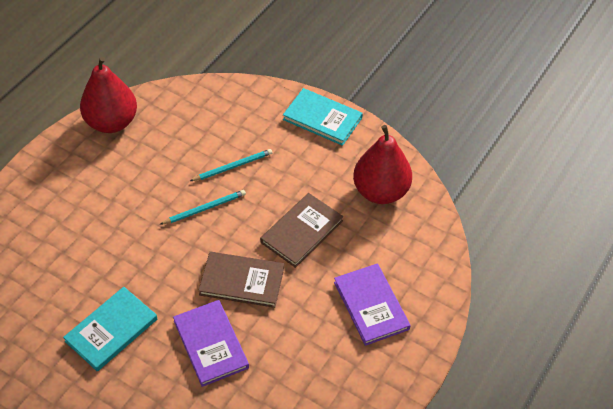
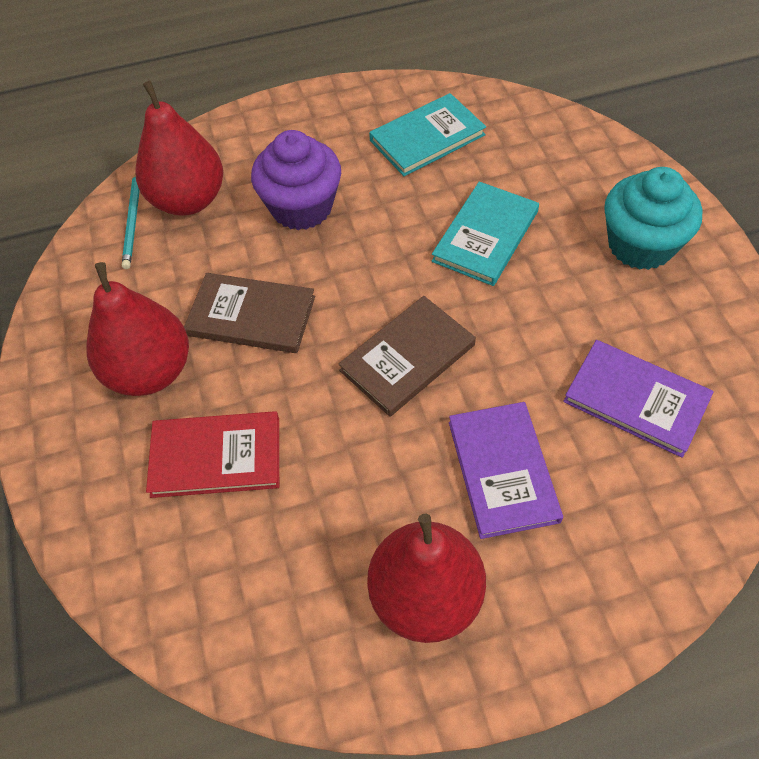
purple cupcake: none = 0 -> [251,130,341,230] = 1
red book: none = 0 -> [146,411,279,498] = 1
red pear: [80,57,137,133] [353,125,412,204] = 2 -> [86,262,189,396] [136,81,223,216] [367,514,486,643] = 3
turquoise cupcake: none = 0 -> [604,167,703,270] = 1
turquoise pencil: [160,190,246,225] [190,149,272,181] = 2 -> [122,172,140,269] = 1

